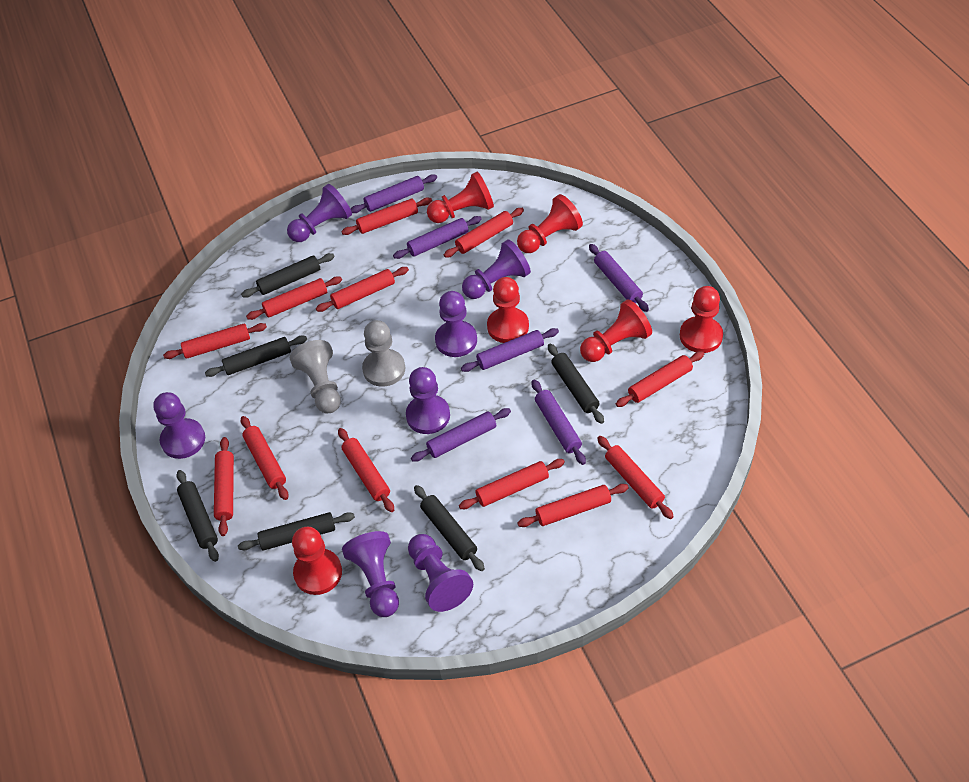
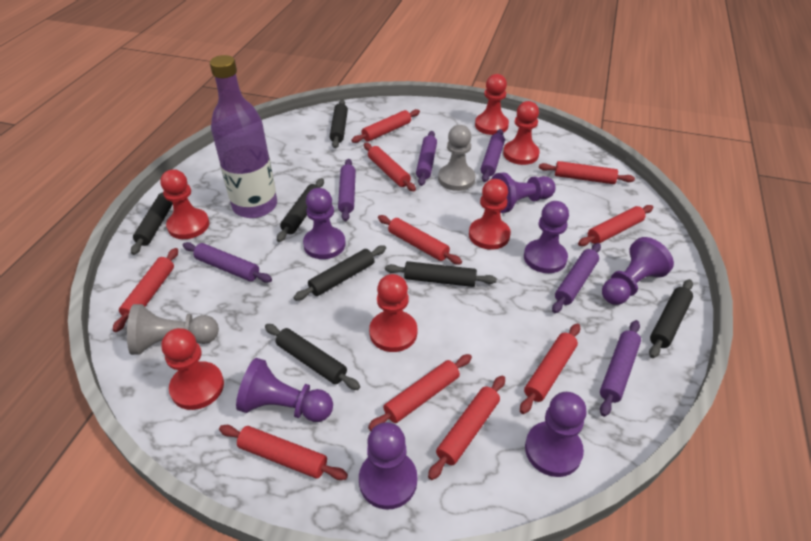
black rolling pin: [176,470,219,562] [205,335,307,377] [238,512,355,550] [241,253,335,297] [414,485,485,571] [548,344,604,424] = 6 -> [131,192,173,255] [265,324,360,390] [277,178,324,242] [293,245,386,301] [330,100,348,148] [385,261,497,287] [649,279,693,358] = 7
purple bottle: none = 0 -> [210,55,277,218] = 1
red rolling pin: [163,323,267,359] [214,437,234,536] [241,416,288,500] [246,276,342,320] [316,267,409,312] [338,428,394,512] [341,197,432,235] [444,208,524,258] [459,459,565,509] [517,484,629,527] [597,436,674,519] [616,351,704,407] = 12 -> [113,248,178,332] [219,425,348,480] [352,109,420,143] [364,143,416,191] [368,354,472,431] [378,215,462,265] [428,375,505,480] [520,324,580,414] [539,161,635,184] [578,205,653,246] = 10

